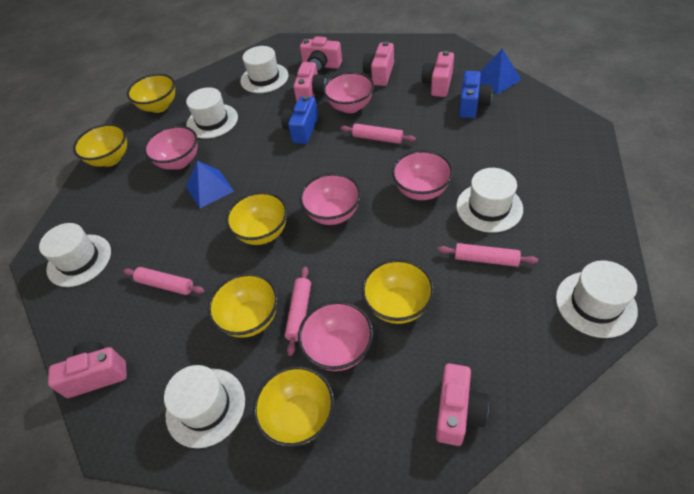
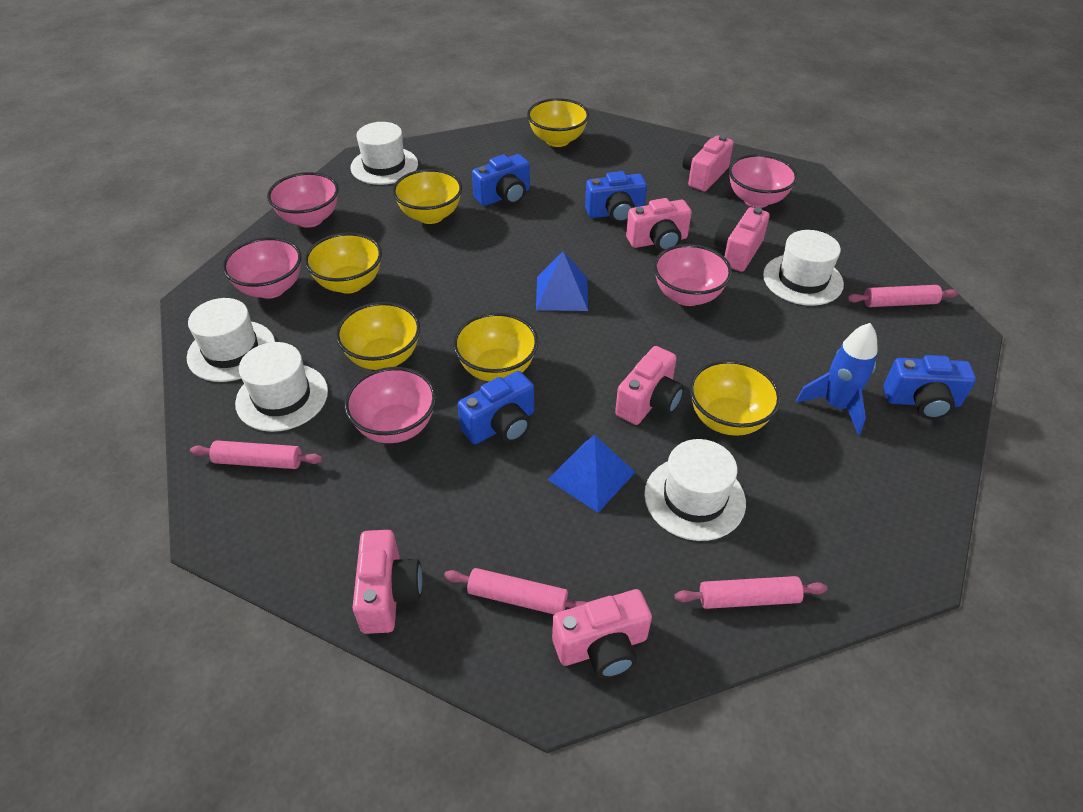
blue camera: [281,95,318,144] [459,71,493,118] = 2 -> [458,371,534,444] [472,154,530,206] [585,171,647,223] [884,355,976,419] = 4
blue rocket: none = 0 -> [796,323,878,435] = 1
white hat: [39,223,111,287] [164,365,245,448] [186,87,238,139] [240,46,288,93] [456,168,523,233] [556,260,638,338] = 6 -> [187,298,275,382] [235,342,328,432] [350,122,418,185] [644,439,746,541] [763,230,844,306] = 5

